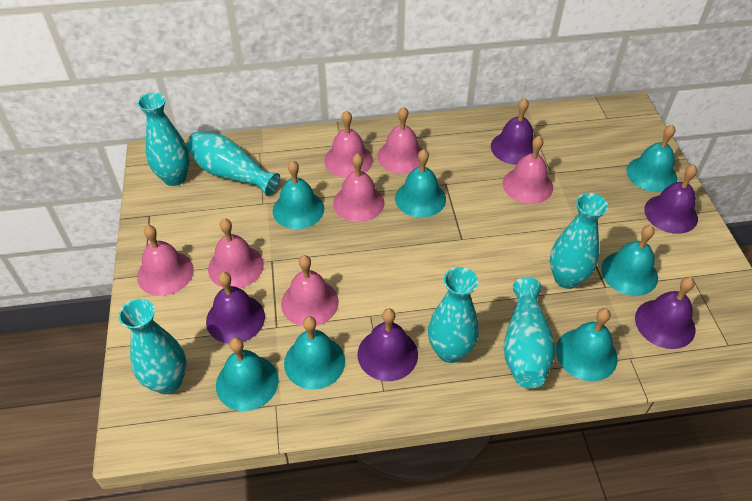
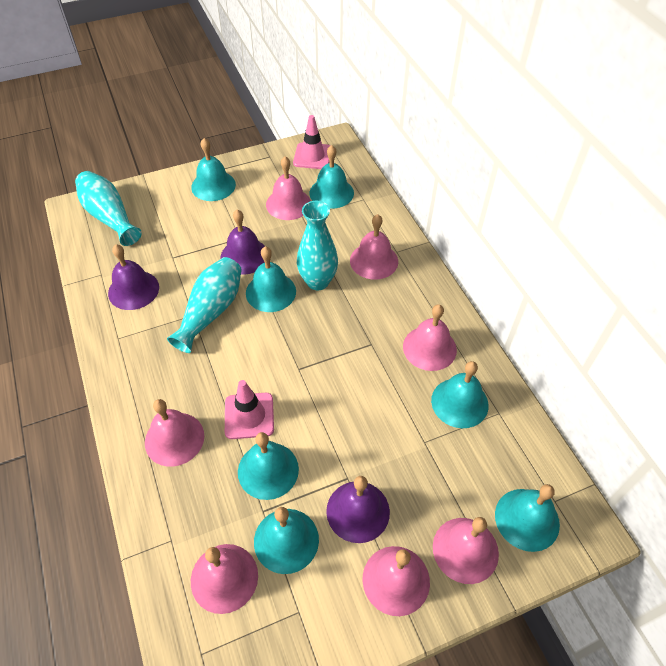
pink traffic cone: none = 0 -> [225,380,274,439] [293,115,330,169] = 2
purple bell: [206,272,265,344] [358,308,418,381] [491,98,539,165] [635,277,696,349] [644,165,698,234] = 5 -> [108,244,159,310] [220,210,265,275] [326,476,390,543] = 3
turquoise vase: [118,299,187,394] [137,92,190,186] [186,132,280,196] [428,267,479,363] [503,277,555,388] [550,193,608,289] = 6 -> [75,171,142,246] [167,257,242,353] [297,201,338,290] = 3

